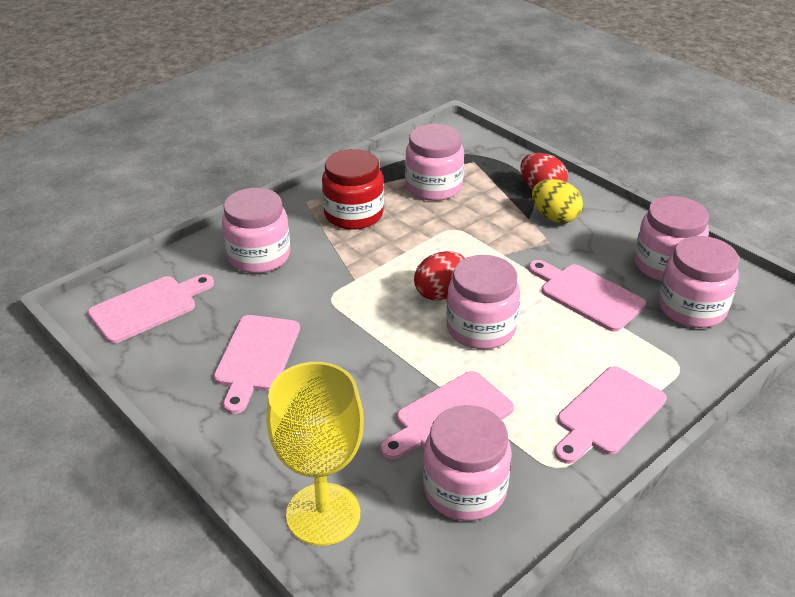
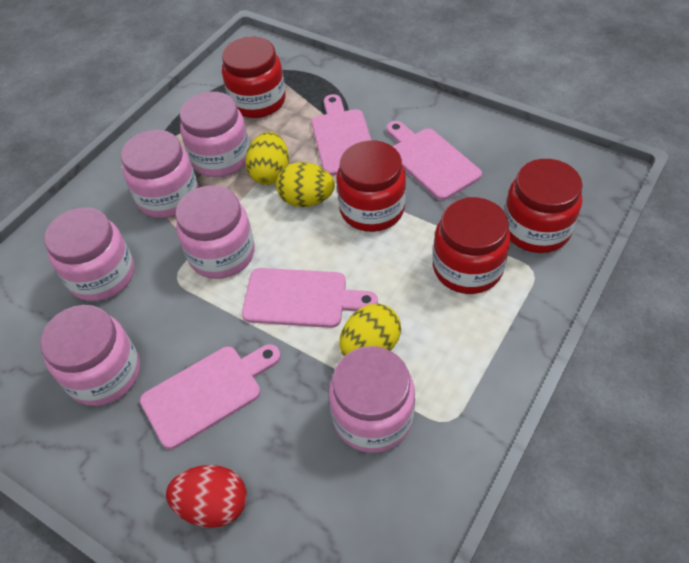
pink cutting board: [88,274,214,344] [214,315,300,414] [381,371,514,459] [528,260,646,332] [554,366,667,464] = 5 -> [140,344,281,449] [242,268,378,328] [312,94,371,176] [386,121,482,200] = 4
red egg: [414,251,465,301] [520,153,568,190] = 2 -> [166,465,247,528] = 1
red jar: [322,149,384,230] = 1 -> [222,37,286,118] [337,140,406,232] [433,197,511,294] [504,159,583,253] = 4
yellow egg: [532,179,583,223] = 1 -> [245,132,289,185] [276,162,335,207] [339,304,401,356] = 3
yellow goblet: [267,362,364,546] = 1 -> none = 0

